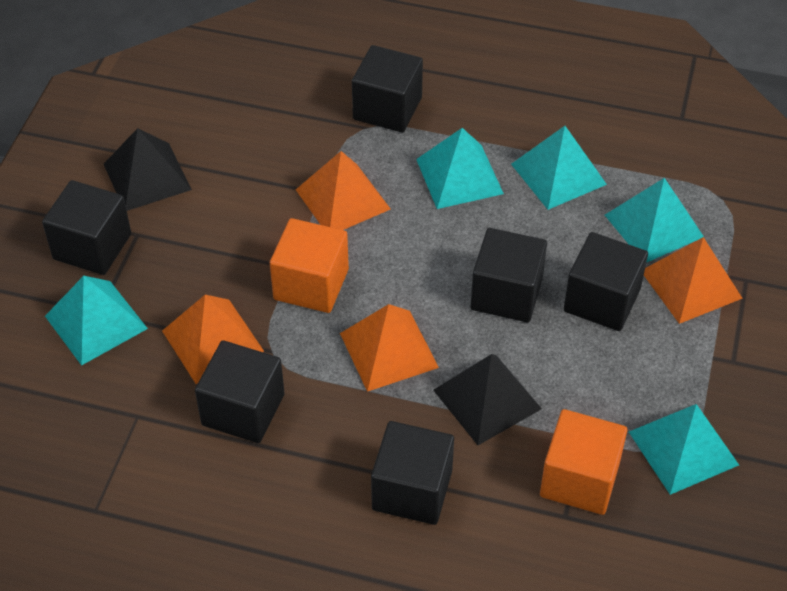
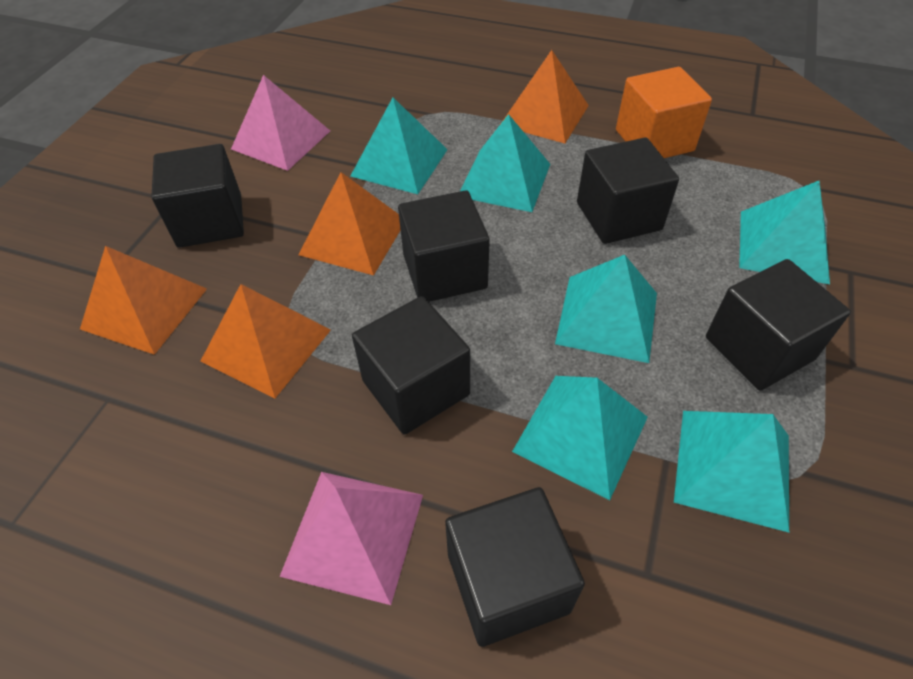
black pyramid: [104,128,192,211] [433,354,542,445] = 2 -> none = 0
orange cube: [270,218,349,313] [540,409,628,515] = 2 -> [616,67,712,158] = 1
pink pyramid: none = 0 -> [231,75,330,171] [280,472,423,605] = 2
turquoise pyramid: [45,276,148,366] [416,128,504,209] [511,126,607,210] [605,178,704,263] [629,404,739,495] = 5 -> [350,98,448,194] [460,114,550,212] [512,376,648,500] [555,255,657,363] [674,411,789,532] [739,181,830,284] = 6

